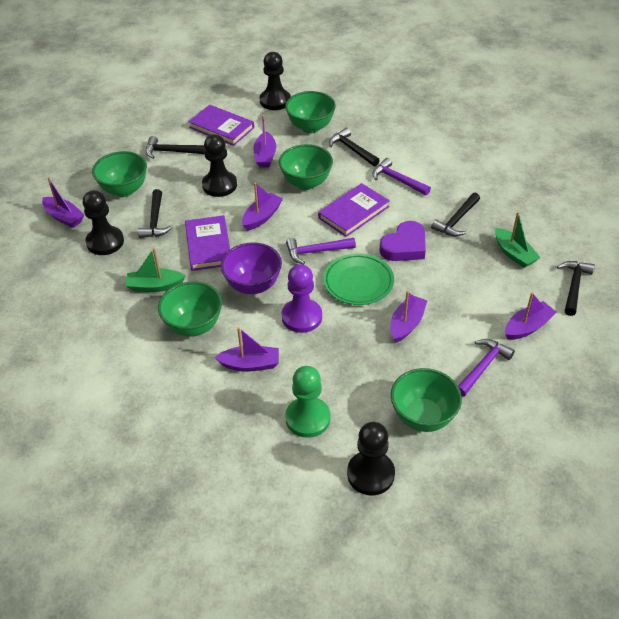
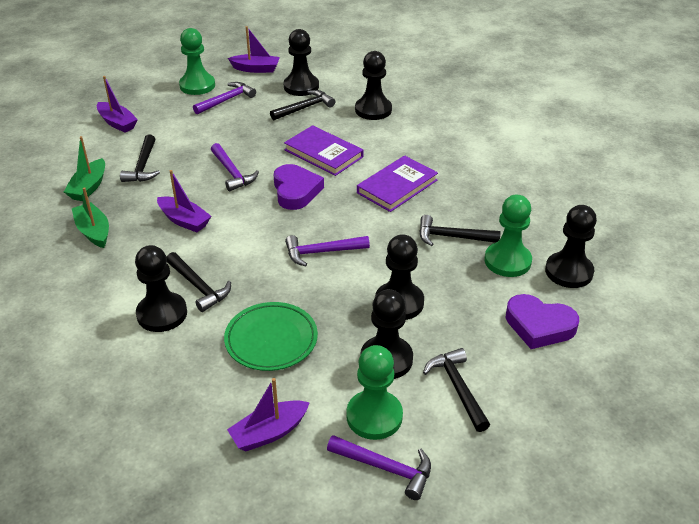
black pawn: [83,190,124,255] [202,134,237,197] [260,52,291,110] [347,422,395,495] = 4 -> [135,245,187,332] [284,29,319,96] [355,51,392,120] [360,289,413,379] [375,234,424,320] [545,205,597,288] = 6
green bowl: [92,151,147,197] [158,281,222,337] [279,144,333,190] [285,91,336,133] [391,368,462,432] = 5 -> none = 0
green pawn: [285,366,330,438] = 1 -> [179,28,215,95] [346,345,403,440] [485,195,532,277] = 3
purple boat: [42,177,84,228] [215,327,279,372] [242,182,283,231] [253,115,276,167] [391,291,427,343] [505,292,557,340] = 6 -> [97,76,138,133] [157,170,211,232] [227,378,310,452] [228,26,280,73] = 4
purple book: [185,215,230,271] [189,105,254,146] [318,183,390,237] = 3 -> [284,125,364,176] [357,155,438,212] = 2
purple bowl: [221,242,282,294] = 1 -> none = 0
purple hammer: [286,238,356,265] [373,158,431,195] [458,339,515,397] = 3 -> [193,82,256,114] [211,143,259,191] [285,235,370,266] [327,435,431,500] = 4
purple heart: [379,221,426,261] = 1 -> [274,164,324,210] [505,294,579,349] = 2
purple pawn: [282,264,322,333] = 1 -> none = 0

